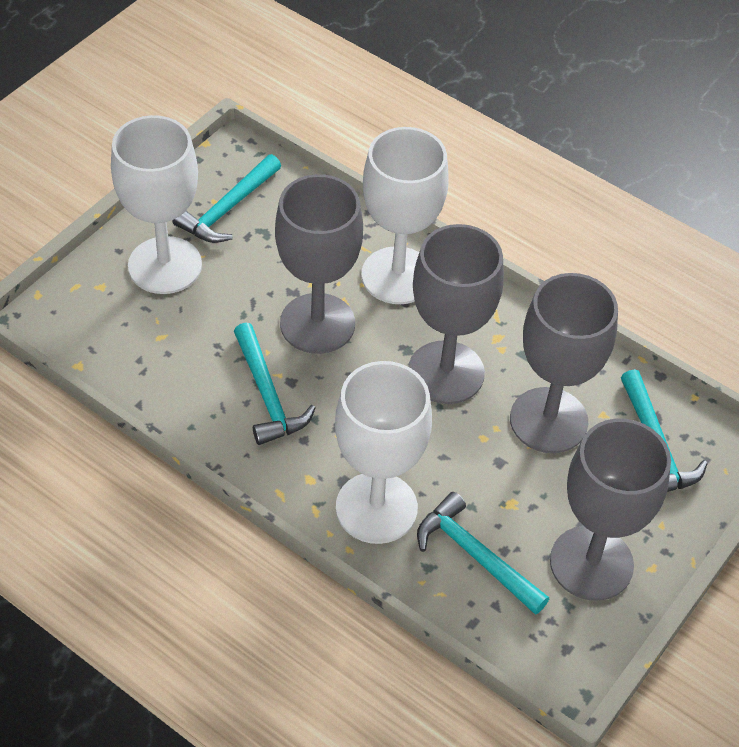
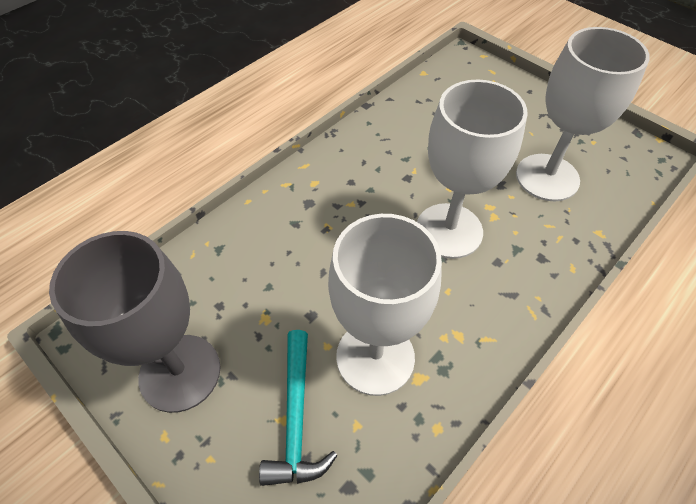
grey goblet: [275,174,363,354] [408,224,504,404] [510,273,618,453] [550,419,671,601] = 4 -> [49,231,221,413] = 1
turquoise hammer: [173,154,281,243] [234,323,316,445] [417,492,549,615] [621,369,708,492] = 4 -> [259,330,338,486] = 1

